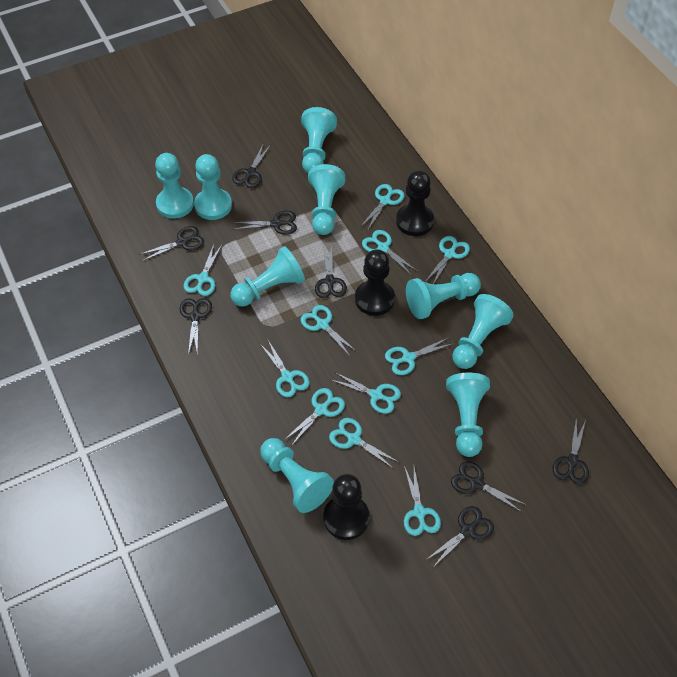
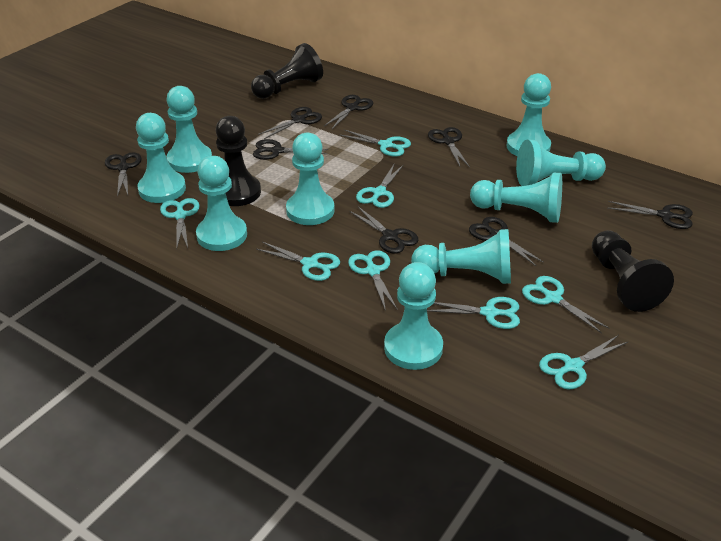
turquoise scissors: [184,244,222,296] [260,340,310,398] [284,388,345,446] [300,305,357,356] [329,418,399,469] [331,372,401,414] [360,184,405,231] [362,230,418,276] [385,337,452,375] [404,466,441,536] [425,236,470,284] = 11 -> [160,198,200,249] [256,242,340,281] [340,130,411,157] [348,250,397,311] [356,163,404,208] [427,297,520,329] [522,276,610,334] [539,335,629,389] = 8

